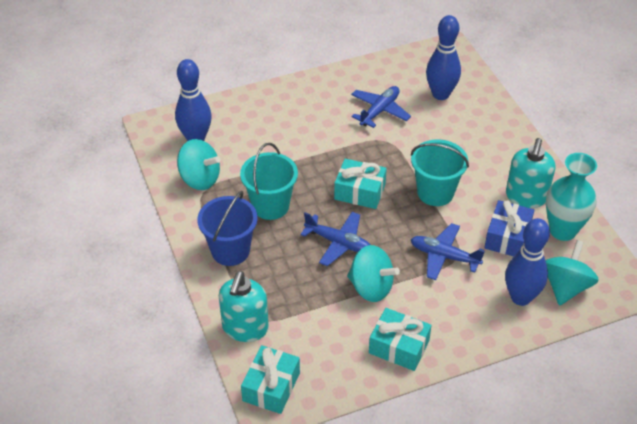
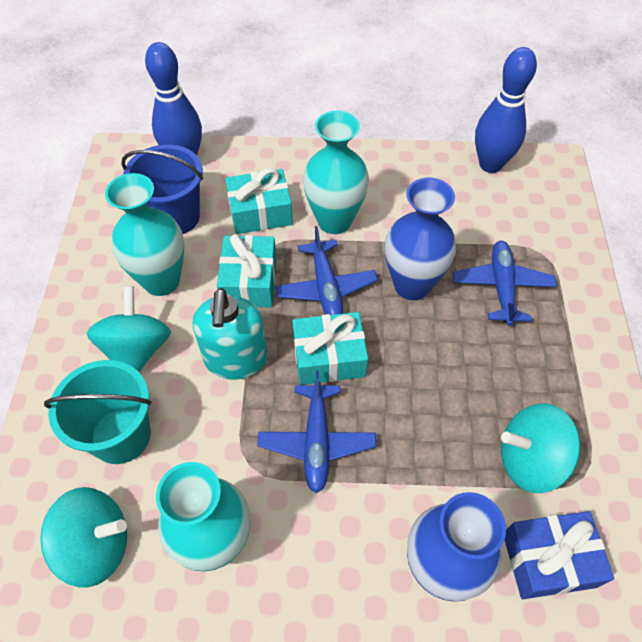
blue bowling pin: [175,59,212,141] [426,15,461,100] [505,218,550,306] = 3 -> [145,42,202,155] [475,47,537,173] = 2
blue vase: none = 0 -> [385,178,456,300] [407,492,506,602] = 2
turquoise bucket: [240,143,298,220] [411,140,469,206] = 2 -> [44,360,151,464] = 1
turquoise soap dispenser: [219,271,269,342] [506,138,555,208] = 2 -> [193,288,267,380] = 1
turquoise vase: [546,153,597,241] = 1 -> [105,173,184,296] [156,462,250,572] [303,111,369,234] = 3

